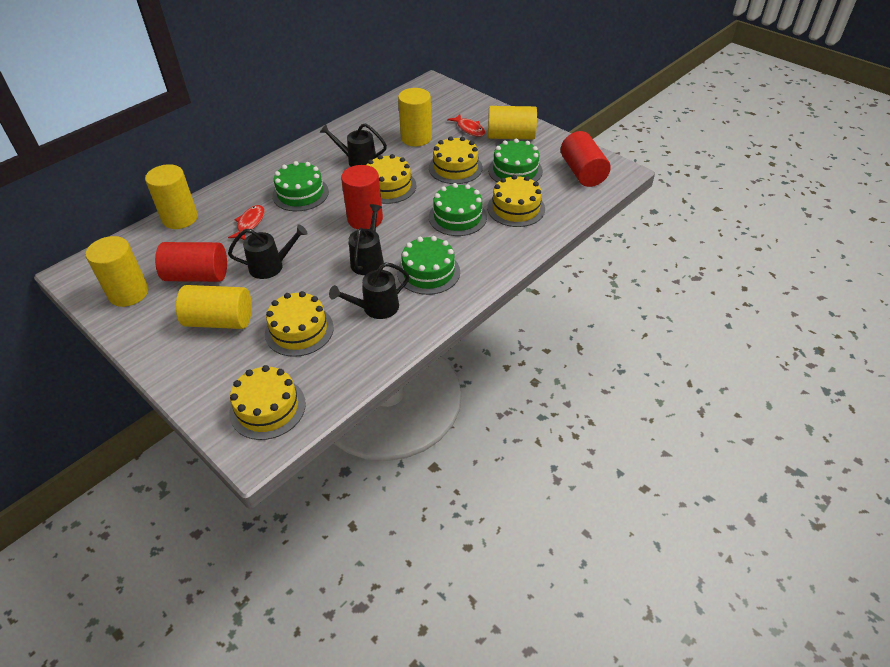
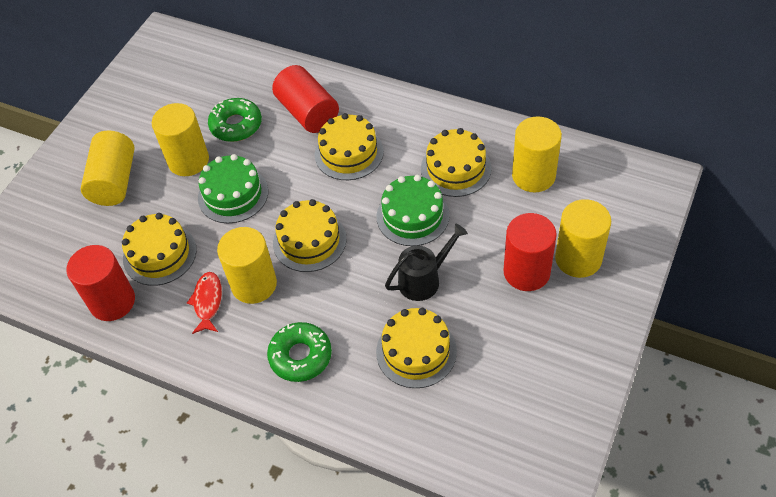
black watering can: [228,224,308,279] [320,124,387,167] [329,262,409,319] [349,204,384,275] = 4 -> [385,224,468,301] = 1
green cake: [272,161,329,211] [397,236,460,295] [429,183,487,236] [488,139,543,183] = 4 -> [198,154,268,223] [376,175,450,246] = 2
green donut: none = 0 -> [208,98,262,142] [267,322,332,382] = 2
red fish: [228,205,265,240] [447,114,485,137] = 2 -> [187,272,222,334] = 1

